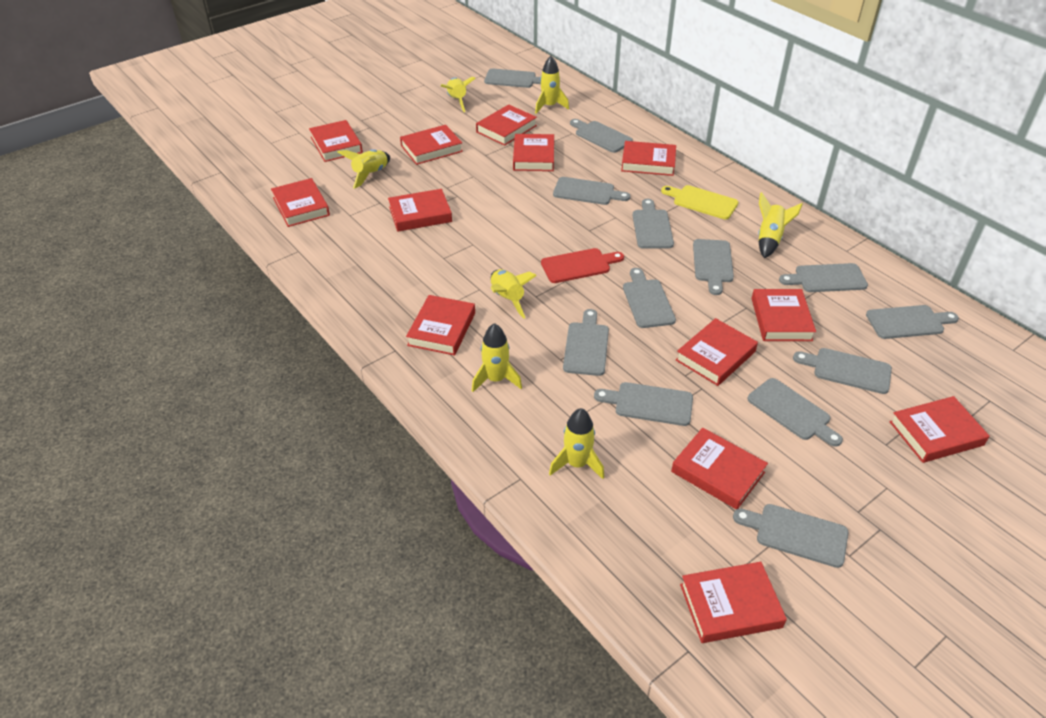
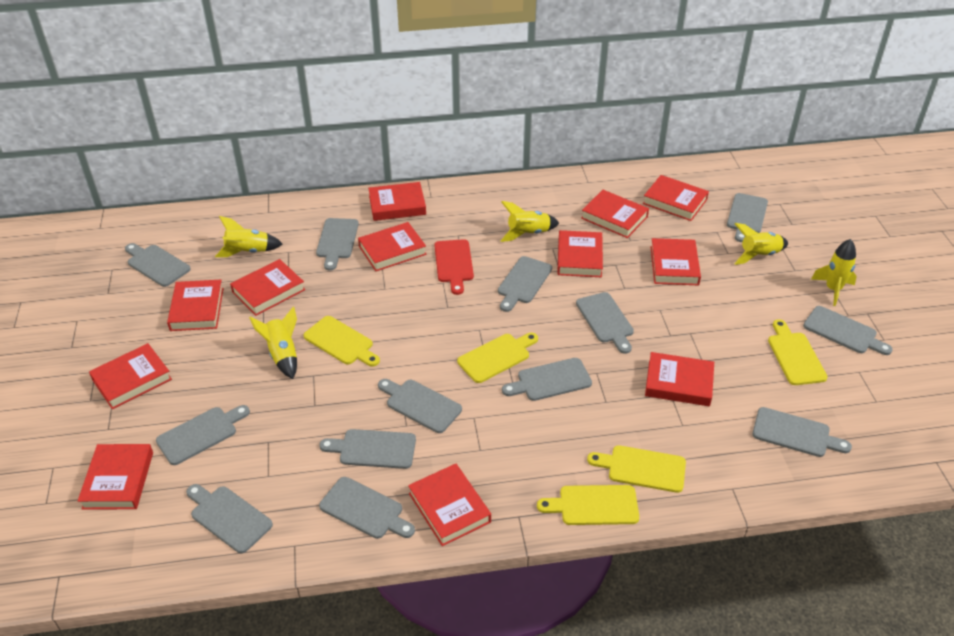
red book: [271,178,330,227] [309,120,363,162] [388,189,452,232] [400,125,463,165] [406,295,475,356] [476,104,537,146] [513,134,554,171] [621,141,676,176] [671,428,768,510] [676,318,758,386] [680,562,787,643] [752,289,816,341] [889,396,989,463] = 13 -> [78,444,153,510] [89,343,172,409] [167,280,224,331] [230,259,305,316] [358,222,427,271] [368,182,426,221] [408,463,491,546] [557,230,603,277] [581,190,649,238] [643,175,709,221] [645,352,714,406] [650,238,701,286] = 12
yellow cutting board: [661,185,738,219] = 1 -> [304,316,380,367] [457,333,538,383] [537,485,639,525] [587,445,686,493] [768,319,828,385] = 5
yellow rocket: [337,149,390,189] [441,77,476,112] [472,323,522,392] [491,269,537,319] [535,56,569,114] [549,408,604,479] [758,192,803,259] = 7 -> [215,216,283,257] [249,306,297,379] [501,201,559,242] [734,223,788,265] [811,239,857,306] = 5

